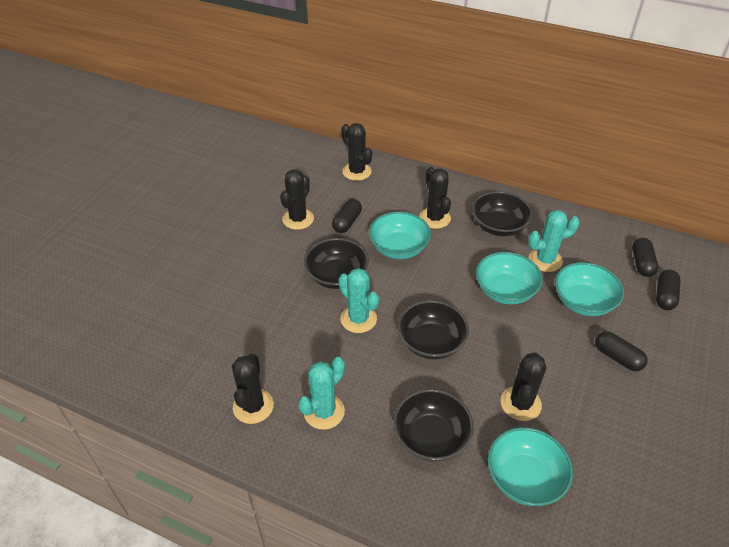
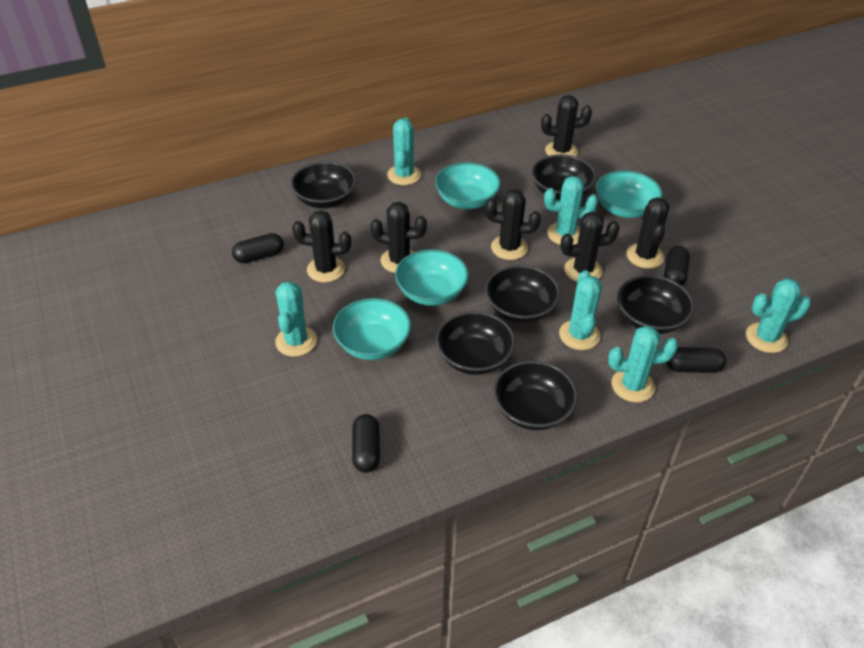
black bowl: [304,238,369,289] [393,389,474,462] [398,300,469,359] [472,191,532,236] = 4 -> [291,162,357,208] [436,311,515,375] [485,265,560,323] [493,361,578,430] [531,154,596,200] [617,275,694,334] = 6
black cactus: [232,354,274,424] [280,170,314,230] [341,123,372,181] [419,167,451,229] [501,352,546,421] = 5 -> [292,210,351,282] [370,202,427,273] [485,189,541,260] [541,95,592,157] [560,212,620,282] [627,197,669,268] = 6
turquoise cactus: [298,357,345,430] [339,268,379,333] [528,210,580,272] = 3 -> [275,281,317,357] [387,118,421,185] [544,176,598,245] [559,270,602,350] [608,325,678,402] [746,278,811,353] = 6

